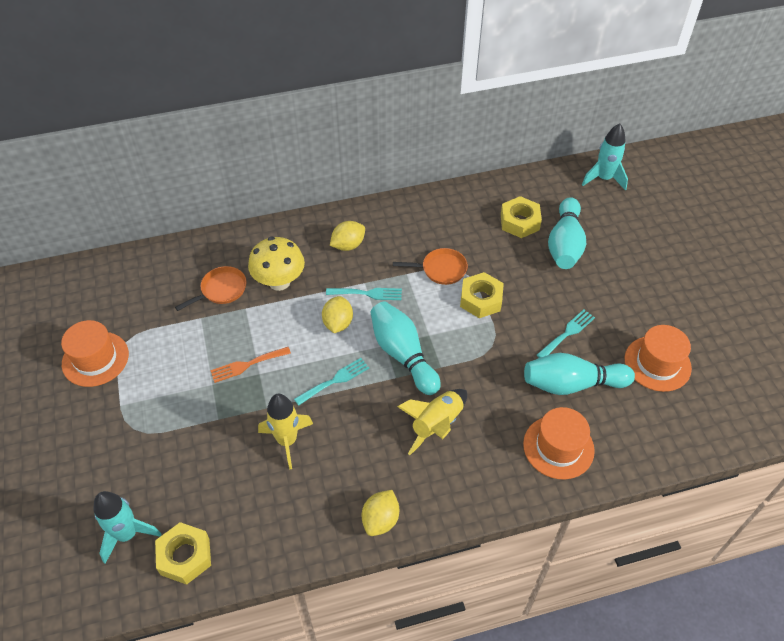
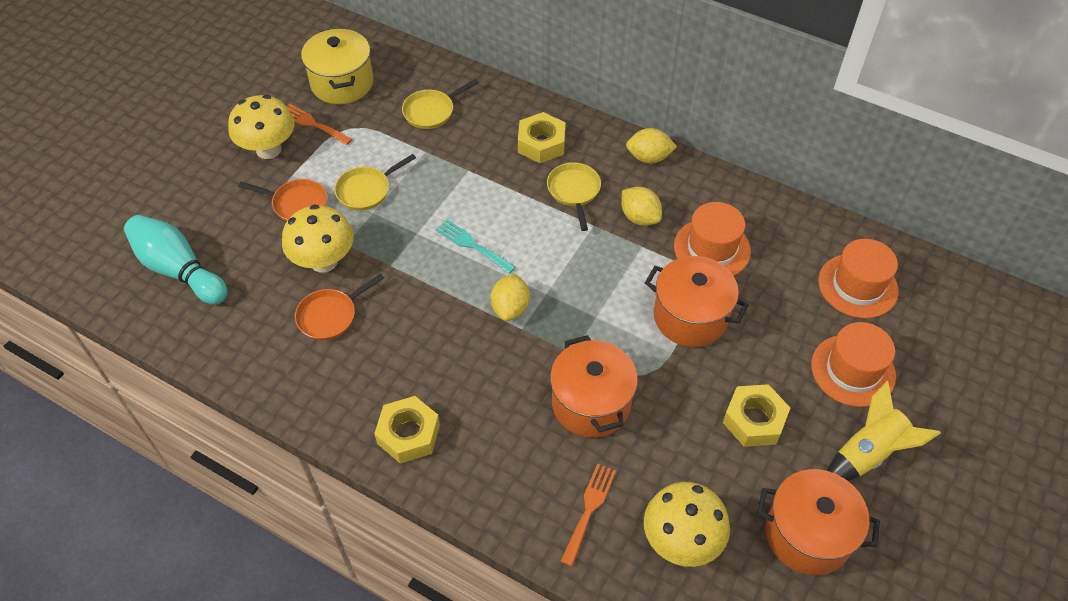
orange fork: [210,347,291,383] = 1 -> [287,104,352,145] [560,464,616,566] = 2
orange pot: none = 0 -> [550,335,638,437] [645,256,748,347] [758,469,880,575] = 3
turquoise bowling pin: [370,301,441,395] [524,353,635,395] [548,197,586,269] = 3 -> [124,215,228,305] = 1
turquoise fork: [294,358,369,406] [326,288,402,300] [537,309,595,358] = 3 -> [436,219,516,274] = 1
turquoise rocket: [94,491,161,564] [582,123,628,190] = 2 -> none = 0
yellow mushroom: [248,237,305,291] = 1 -> [228,95,295,159] [282,205,354,273] [644,482,730,567] = 3
yellow pan: none = 0 -> [334,154,416,211] [402,79,479,129] [547,162,601,231] = 3
yellow pot: none = 0 -> [301,28,373,104] = 1
yellow rocket: [258,394,313,470] [397,389,467,455] = 2 -> [827,381,941,481] = 1

